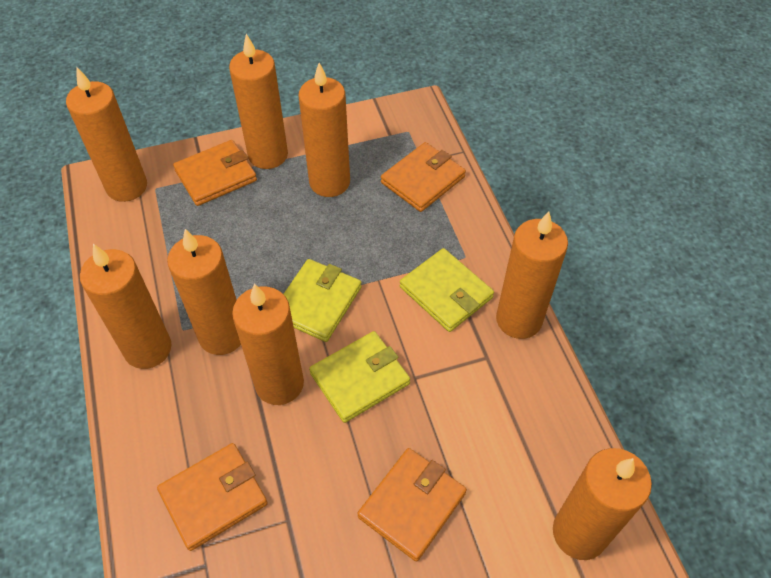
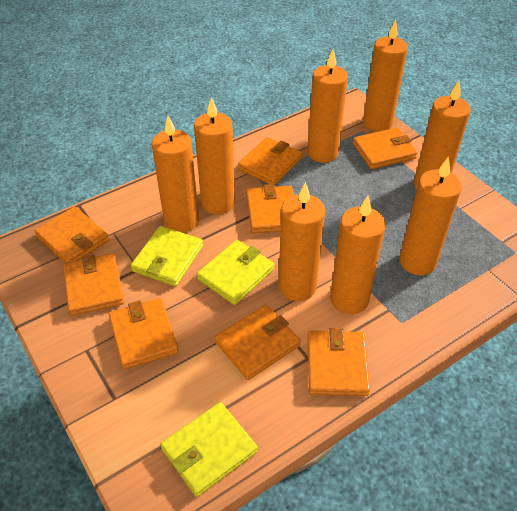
orange wallet: [157,443,268,551] [173,140,257,206] [357,448,467,561] [381,142,466,212] = 4 -> [35,206,109,263] [63,253,124,316] [108,298,179,369] [214,305,301,380] [238,137,302,185] [246,184,294,233] [307,328,370,396] [353,128,418,169] = 8

